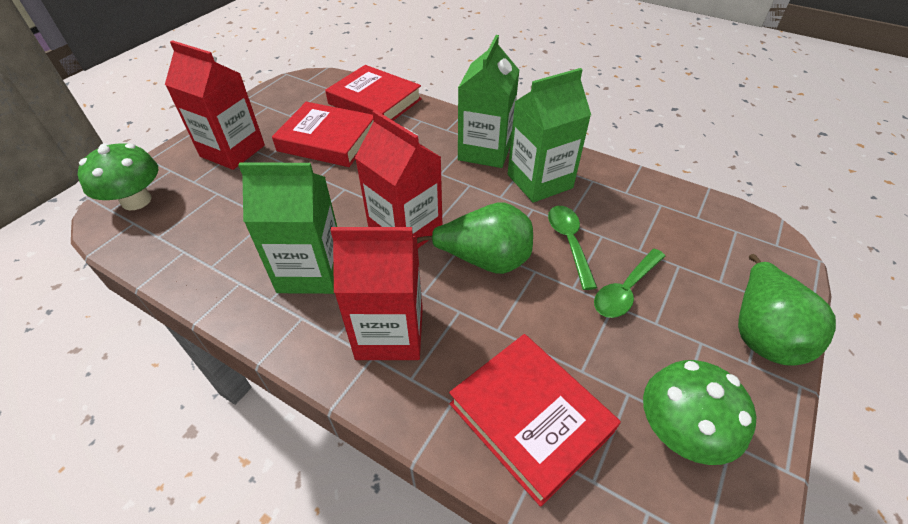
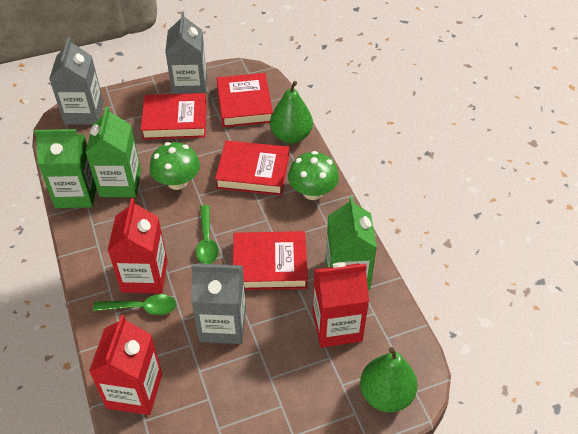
grey carton: none = 0 -> [49,37,103,125] [165,11,207,94] [191,264,246,344] = 3
red book: [272,102,374,167] [325,65,422,120] [449,334,621,507] = 3 -> [141,93,207,140] [215,141,289,195] [217,73,273,127] [233,231,308,290] = 4

